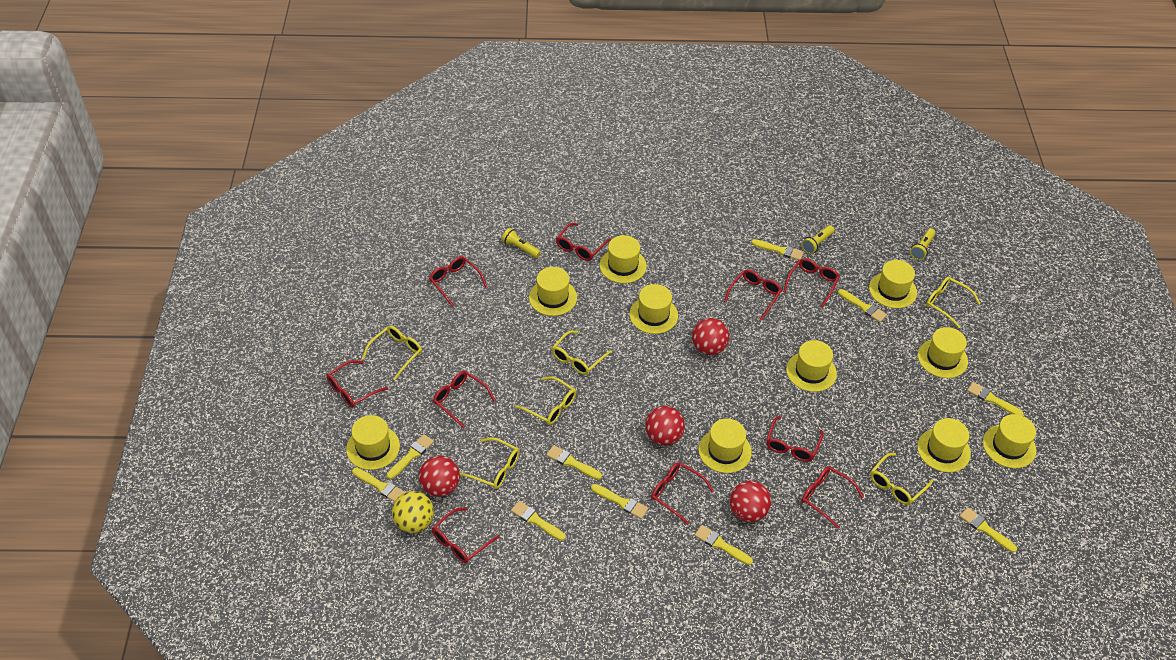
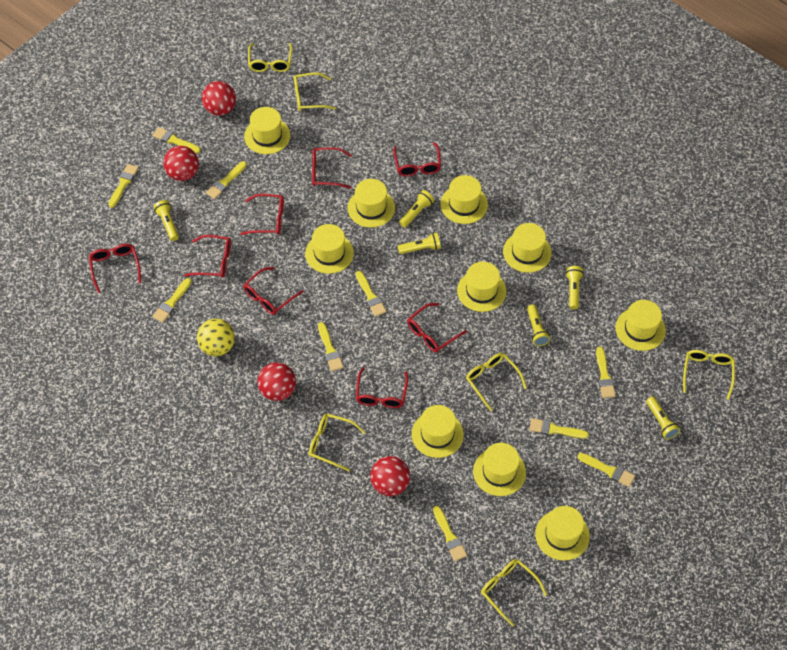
red glasses: [326,360,388,408] [429,256,487,307] [432,507,500,563] [433,371,496,428] [556,223,611,261] [651,462,714,525] [724,269,782,320] [766,416,823,462] [783,258,840,308] [802,466,864,529] = 10 -> [89,244,141,293] [184,235,231,278] [240,194,284,235] [243,267,303,315] [312,147,352,189] [356,367,408,408] [393,142,441,176] [407,303,467,352] = 8
yellow flashlight: [501,228,541,258] [802,225,834,254] [910,228,935,260] = 3 -> [154,200,179,241] [398,232,441,254] [399,190,434,227] [527,304,550,346] [565,266,584,309] [646,396,680,439] = 6

